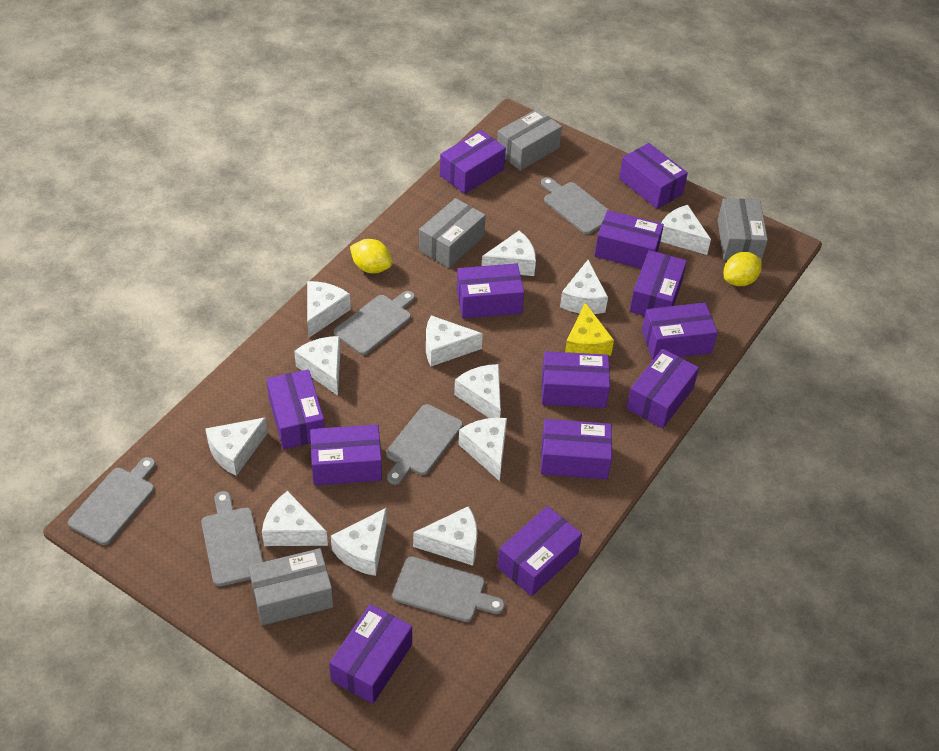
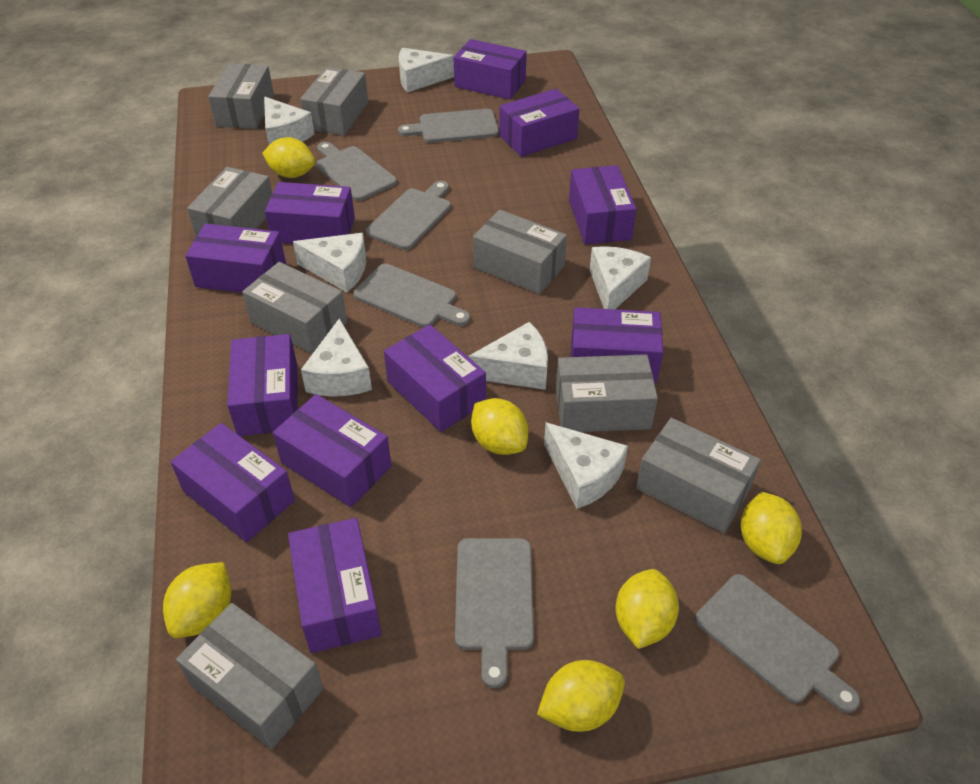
grey box: [248,548,334,626] [419,198,486,268] [497,109,562,171] [718,198,768,261] = 4 -> [176,603,324,749] [187,167,273,237] [208,63,274,129] [242,262,347,354] [300,67,368,136] [473,210,567,294] [556,354,658,432] [636,418,761,533] = 8
purple box: [266,369,325,449] [310,424,382,485] [329,604,412,704] [440,130,506,194] [457,263,524,319] [497,506,582,596] [541,419,612,479] [542,351,610,408] [594,210,664,269] [619,143,688,209] [626,348,699,429] [630,250,687,316] [642,302,718,360] = 13 -> [171,423,295,542] [185,223,286,293] [227,334,298,436] [265,182,355,244] [273,394,391,507] [288,518,382,653] [384,324,486,432] [454,39,527,99] [499,89,579,157] [569,165,636,245] [571,307,663,383] = 11
white cheese: [205,417,268,476] [262,491,328,546] [294,336,340,396] [307,281,351,338] [331,508,387,576] [413,506,477,566] [426,315,483,366] [454,364,501,418] [458,418,507,481] [482,231,536,276] [560,260,608,314] [660,205,711,255] = 12 -> [264,97,315,145] [293,233,366,292] [301,318,372,396] [399,48,454,92] [468,322,548,390] [544,423,628,509] [590,246,651,309] = 7
yellow cheese: [565,303,614,356] = 1 -> none = 0
yellow lemon: [350,239,392,273] [724,252,762,286] = 2 -> [163,562,231,638] [262,137,315,178] [471,398,528,455] [537,660,625,732] [616,569,679,649] [741,492,802,564] = 6

